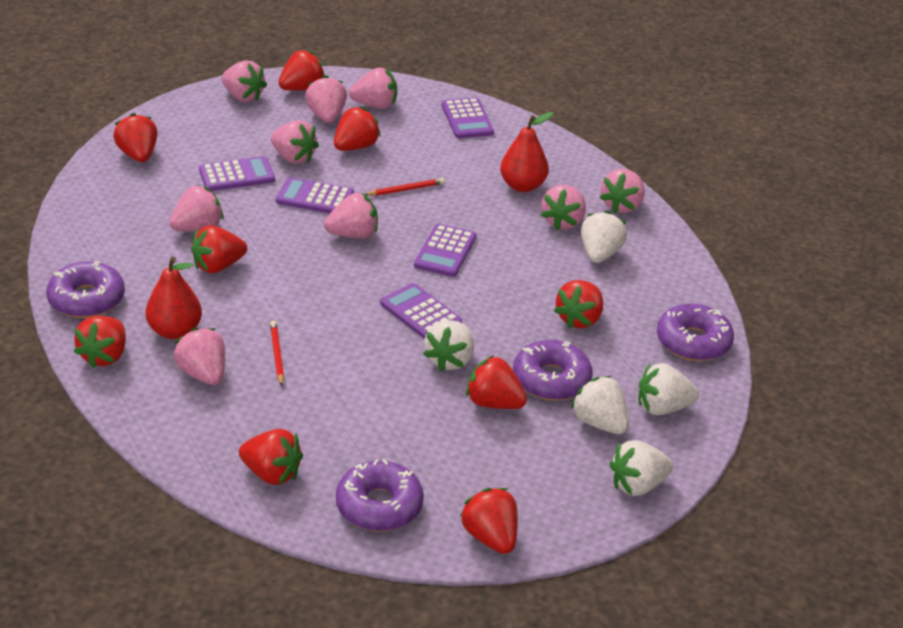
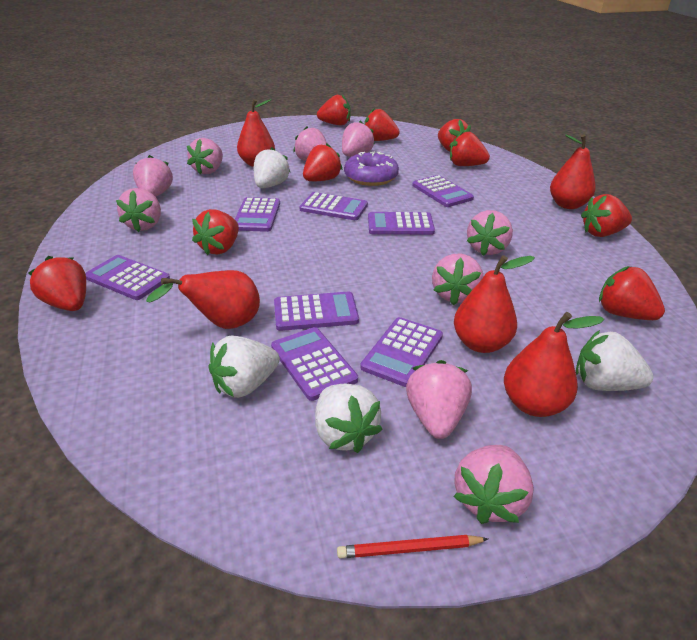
purple calculator: [199,156,275,191] [276,177,354,213] [380,283,462,339] [414,224,477,277] [442,97,494,138] = 5 -> [85,255,170,300] [235,197,280,232] [271,327,358,401] [274,292,359,331] [300,192,368,220] [360,317,443,387] [368,212,435,235] [412,175,474,207] = 8
purple donut: [46,261,125,318] [336,459,424,531] [513,340,593,401] [657,304,734,361] = 4 -> [344,151,399,186] = 1
red pear: [146,257,202,339] [500,112,553,192] = 2 -> [146,270,260,329] [237,99,275,167] [454,255,535,353] [504,312,604,417] [550,134,596,209] = 5
red pencil: [270,321,284,386] [365,178,445,196] = 2 -> [337,535,488,558] = 1
white strawberry: [423,320,474,372] [571,376,629,434] [581,211,627,263] [609,440,673,496] [638,363,699,415] = 5 -> [209,335,280,398] [254,147,290,188] [315,384,383,453] [576,330,653,391] = 4

